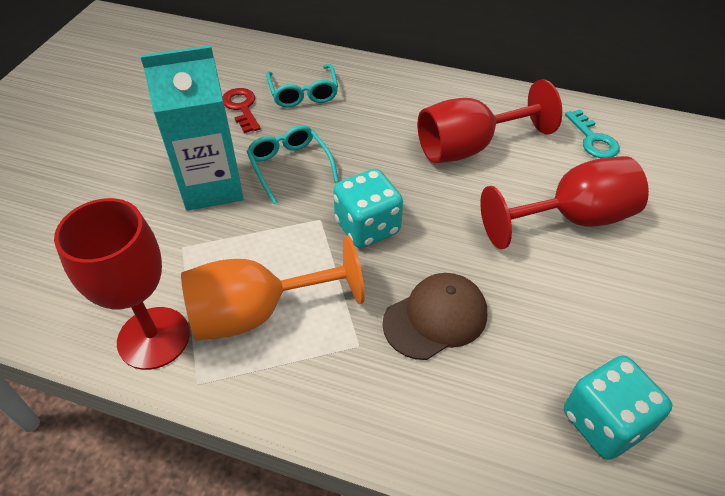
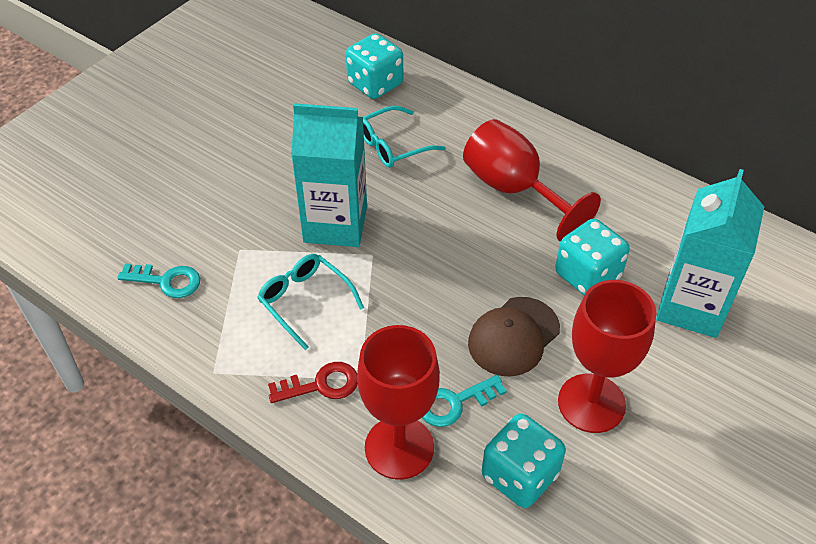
orange goblet: [181,236,365,341] = 1 -> none = 0
turquoise carton: [140,45,244,211] = 1 -> [291,103,367,247] [656,169,764,338] = 2
turquoise dice: [333,169,403,248] [564,355,672,460] = 2 -> [346,33,403,99] [482,413,566,508] [555,218,630,295] = 3
turquoise key: [565,110,620,158] = 1 -> [117,263,200,298] [422,375,507,427] = 2

